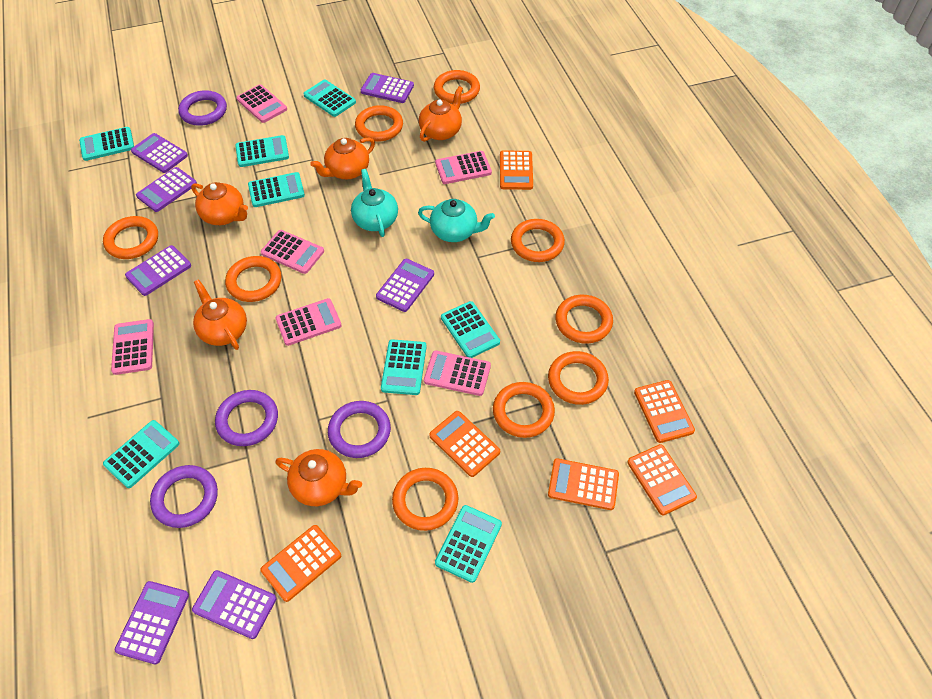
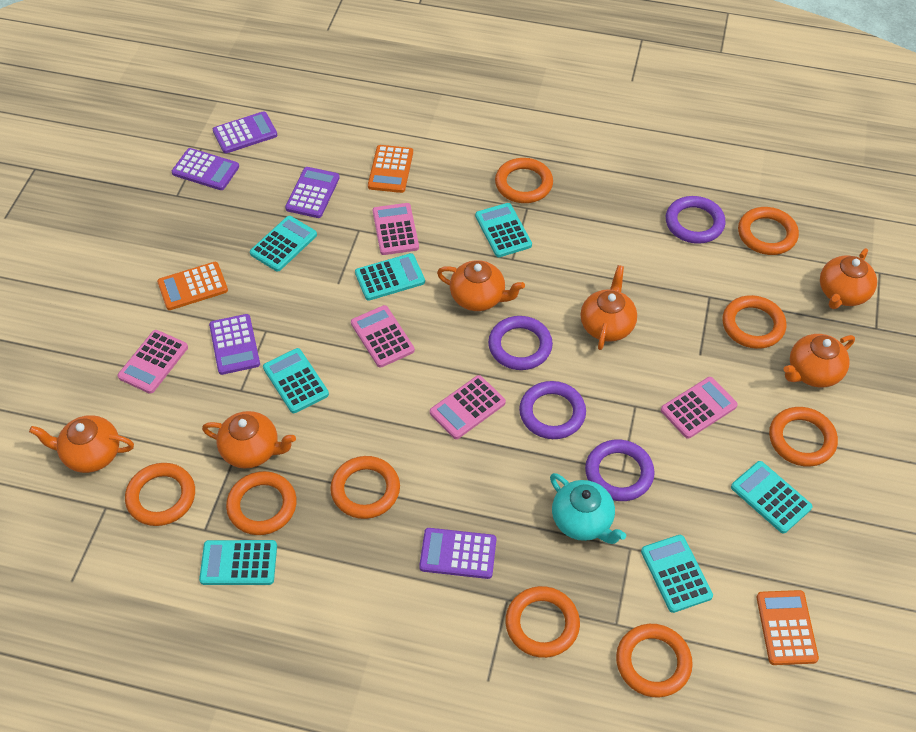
orange calculator: [260,525,341,602] [429,411,500,477] [500,151,533,190] [548,458,619,510] [627,444,697,516] [634,380,695,443] = 6 -> [157,262,228,310] [368,145,413,193] [756,590,819,665] = 3
orange teapot: [191,182,248,225] [193,279,247,350] [276,449,362,506] [310,137,375,179] [419,86,463,142] = 5 -> [29,415,134,473] [202,411,296,468] [437,260,525,311] [581,265,637,350] [784,334,855,387] [820,248,877,309] = 6
pink calculator: [111,319,154,375] [236,84,287,123] [261,230,324,274] [275,298,342,346] [424,350,491,396] [435,151,492,184] = 6 -> [118,330,188,394] [351,305,415,368] [373,203,419,255] [430,375,506,439] [661,377,738,439] = 5
purple calculator: [115,581,189,664] [125,245,191,296] [131,133,188,173] [136,167,197,212] [192,570,276,639] [361,73,414,103] [376,259,434,312] = 7 -> [172,148,239,190] [209,314,260,375] [213,111,277,153] [285,167,340,218] [419,528,496,579] = 5
turquoise calculator: [79,127,134,161] [103,420,179,488] [235,135,289,167] [248,172,305,207] [303,79,356,117] [381,339,427,395] [435,505,502,583] [441,301,500,358] = 8 -> [199,540,277,585] [250,216,317,271] [263,348,329,413] [355,253,425,301] [475,203,532,257] [641,535,713,613] [731,461,812,534] = 7
turquoise teapot: [351,169,398,237] [418,199,495,242] = 2 -> [550,473,626,544] = 1

